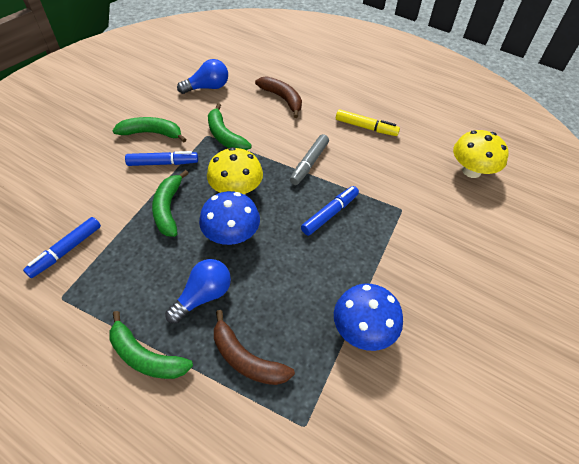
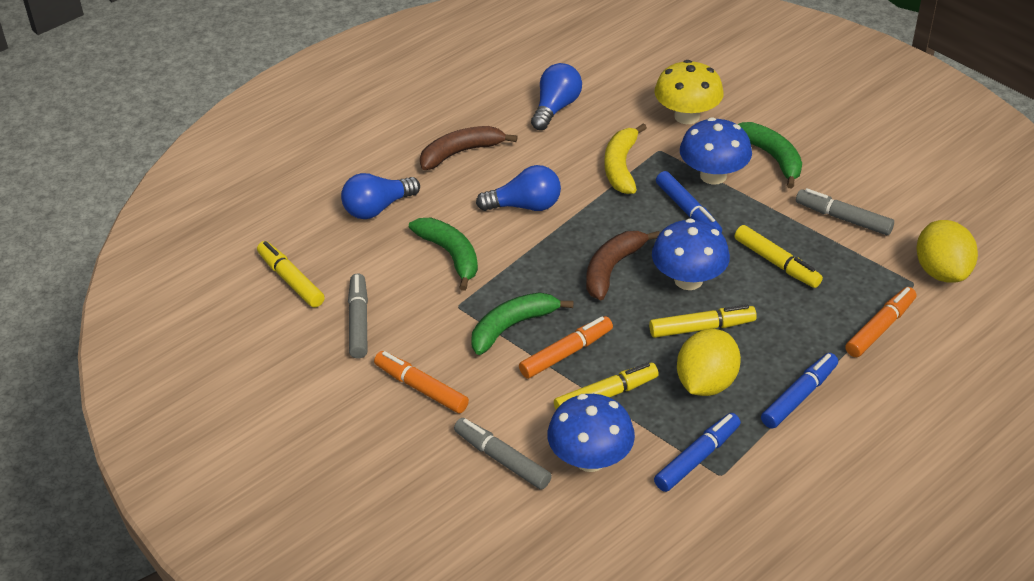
blue light bulb: [165,259,231,324] [177,59,228,94] = 2 -> [341,173,420,219] [476,165,561,211] [531,63,582,130] = 3
blue mushroom: [199,191,260,245] [334,284,403,351] = 2 -> [547,394,635,472] [652,218,730,290] [680,117,752,185] = 3
green banana: [109,311,193,379] [113,117,187,142] [152,170,189,237] [208,103,252,150] = 4 -> [409,218,478,291] [471,292,573,355] [738,122,802,189] = 3
grey marker: [290,134,329,185] = 1 -> [348,273,368,359] [454,418,552,490] [796,188,894,235] = 3
orange marker: none = 0 -> [374,351,469,414] [519,316,613,379] [845,287,916,357] = 3
yellow banana: none = 0 -> [604,123,647,194] = 1
yellow lemon: none = 0 -> [677,329,741,396] [917,220,978,283] = 2
yellow marker: [336,109,400,136] = 1 -> [257,241,325,307] [554,363,659,410] [649,305,757,338] [735,225,823,288] = 4
yellow mushroom: [207,147,263,195] [453,130,509,178] = 2 -> [655,60,724,124] = 1

